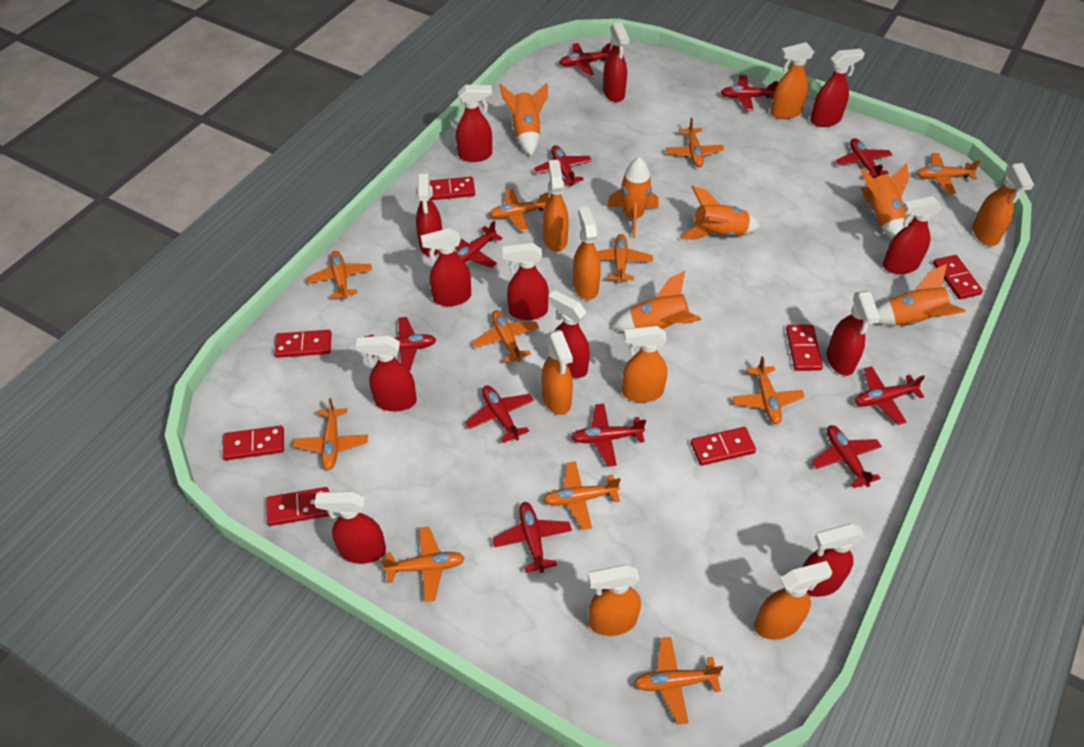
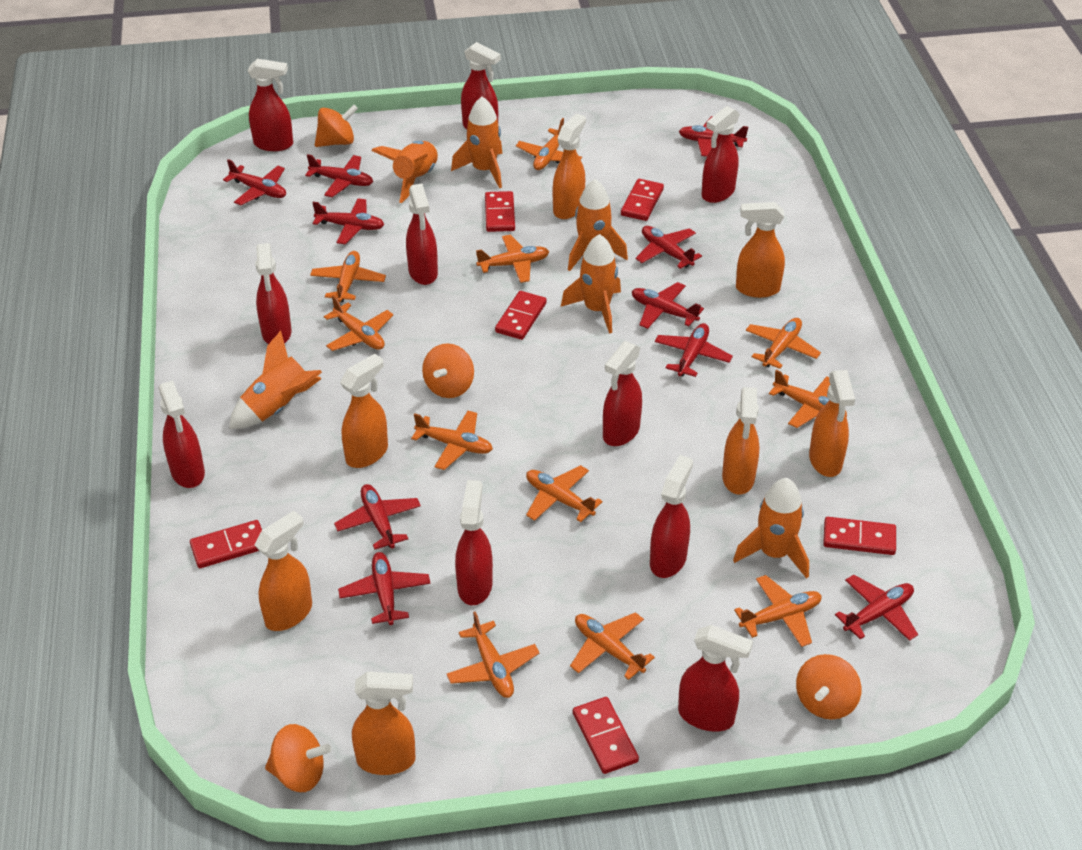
orange spinning top: none = 0 -> [265,724,331,792] [315,105,358,147] [422,343,474,398] [796,654,861,719] = 4
orange spray bottle: [542,330,573,415] [543,160,569,252] [573,206,601,300] [588,564,641,636] [622,326,667,402] [754,561,833,640] [770,42,814,119] [973,163,1034,246] = 8 -> [254,511,312,631] [340,353,388,468] [352,672,416,775] [553,114,586,219] [722,387,759,495] [736,202,785,298] [809,370,855,477] = 7
red domino: [223,426,284,460] [266,487,329,526] [274,330,331,358] [430,177,475,200] [691,427,756,466] [786,324,823,371] [933,255,983,299] = 7 -> [190,520,262,568] [485,191,515,232] [495,291,547,340] [573,697,639,774] [621,179,664,221] [823,517,896,555] = 6
red plane: [364,317,436,371] [455,221,503,268] [465,386,534,443] [493,502,572,573] [534,145,592,186] [559,43,611,76] [571,404,646,467] [721,76,779,111] [812,425,882,488] [836,138,892,178] [855,366,925,425] = 11 -> [223,159,286,205] [305,154,373,197] [312,198,384,244] [334,484,421,550] [338,552,430,625] [632,282,704,329] [636,226,702,269] [655,323,733,377] [679,116,748,157] [835,575,918,641] = 10
red spray bottle: [314,491,386,564] [356,335,417,411] [416,174,442,256] [421,228,471,306] [456,85,492,162] [503,243,549,320] [548,290,590,378] [603,22,629,102] [802,523,865,597] [810,49,865,127] [827,291,880,376] [882,196,942,274] = 12 -> [158,380,205,488] [248,59,293,151] [255,243,291,344] [406,184,438,285] [455,480,493,605] [461,42,501,129] [603,341,642,446] [650,455,693,578] [678,625,753,732] [702,106,740,203] = 10

